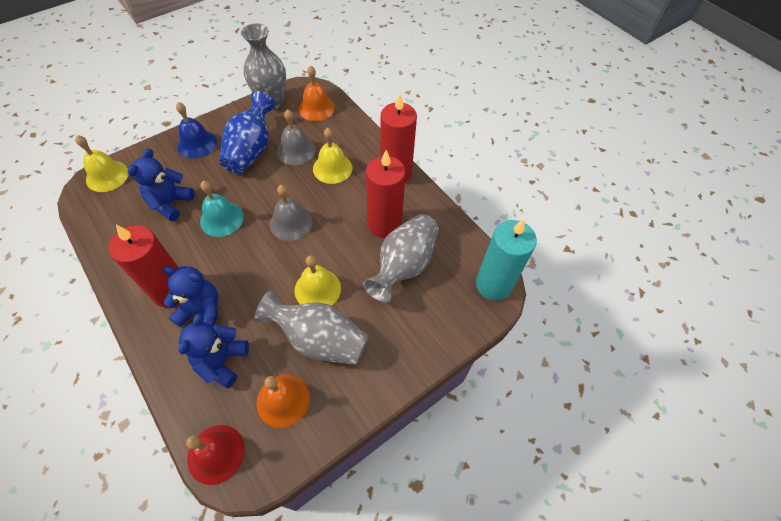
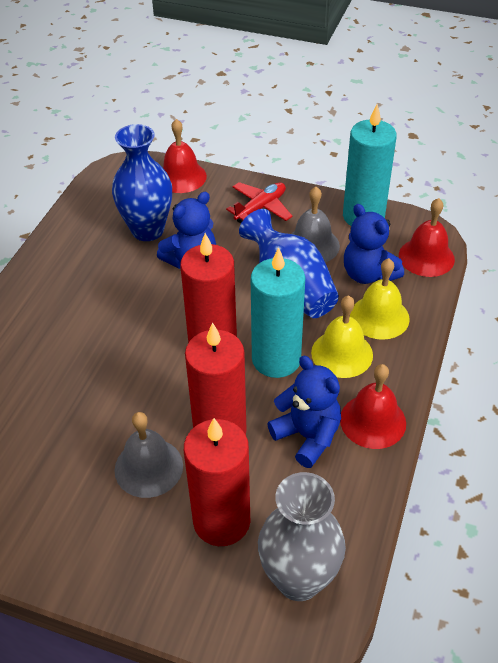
blue bell: [176,102,217,159] = 1 -> none = 0
blue vase: [219,91,276,174] = 1 -> [112,124,172,241] [239,209,339,318] = 2
grey vase: [241,23,286,110] [254,291,369,365] [363,214,439,303] = 3 -> [258,472,346,601] = 1
orange bell: [256,375,310,428] [298,65,335,121] = 2 -> none = 0
red bell: [186,425,245,485] = 1 -> [163,119,207,193] [340,364,406,449] [399,198,455,277] = 3
red plane: none = 0 -> [226,182,293,223] = 1
turquoise bell: [200,181,244,237] = 1 -> none = 0
turquoise candle: [476,219,537,301] = 1 -> [251,247,305,378] [343,105,397,226] = 2
yellow bell: [75,135,129,192] [294,255,341,306] [313,128,352,184] = 3 -> [311,295,373,378] [350,258,410,340] = 2

